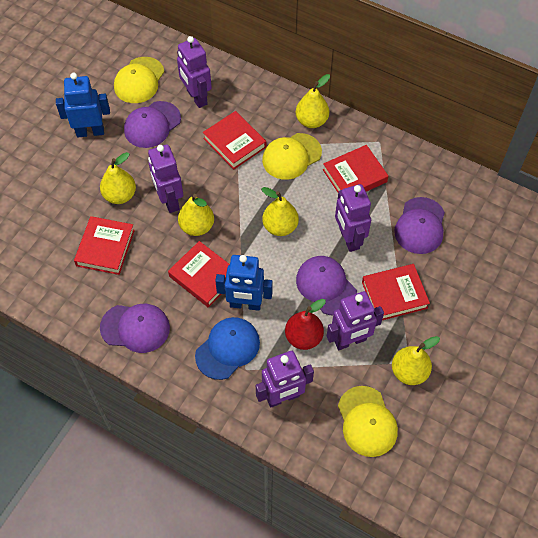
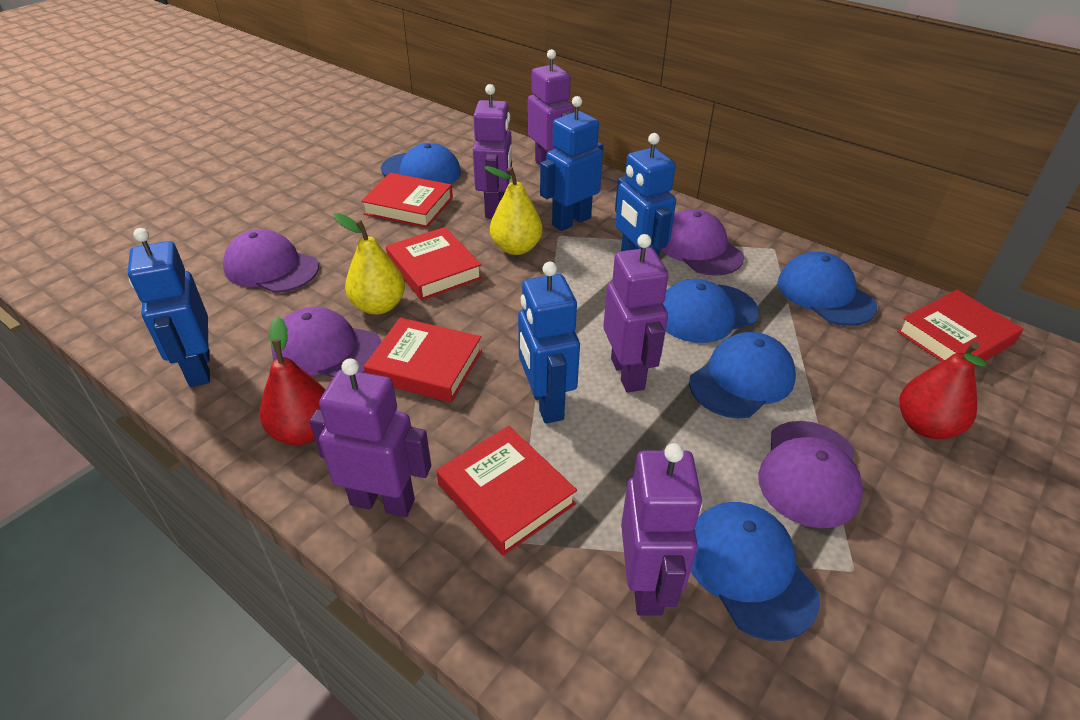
blue cap: [195,317,260,380] = 1 -> [381,143,461,184] [663,279,759,343] [689,332,796,418] [691,502,820,641] [777,252,877,326] = 5
blue robot: [56,73,110,137] [215,255,273,311] = 2 -> [128,228,210,387] [518,262,580,424] [540,96,603,231] [615,133,676,257] = 4
red pear: [285,299,326,350] = 1 -> [260,317,326,445] [899,342,987,439] = 2
yellow cap: [114,57,164,103] [262,133,322,180] [338,386,398,457] = 3 -> none = 0
yellow pear: [100,152,136,204] [178,194,214,236] [261,187,299,236] [296,74,330,128] [392,336,440,385] = 5 -> [334,213,405,315] [484,166,543,255] = 2

